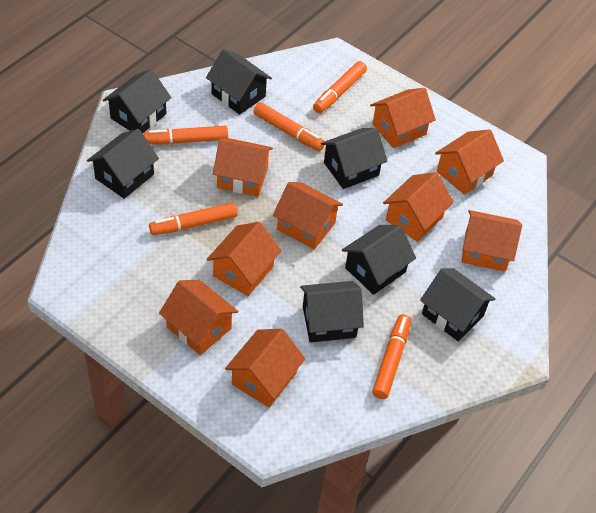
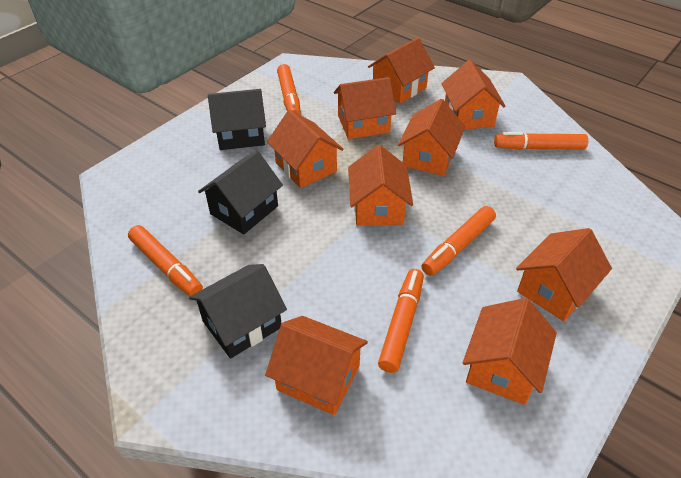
black house: [87,129,159,199] [103,69,171,134] [206,49,272,115] [300,281,364,342] [321,128,388,189] [342,225,416,295] [420,268,495,341] = 7 -> [189,264,287,359] [198,151,283,234] [208,89,266,150] = 3

